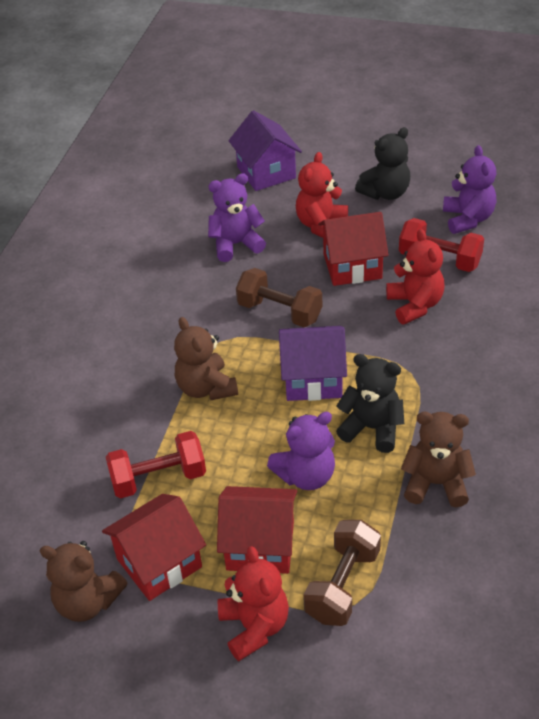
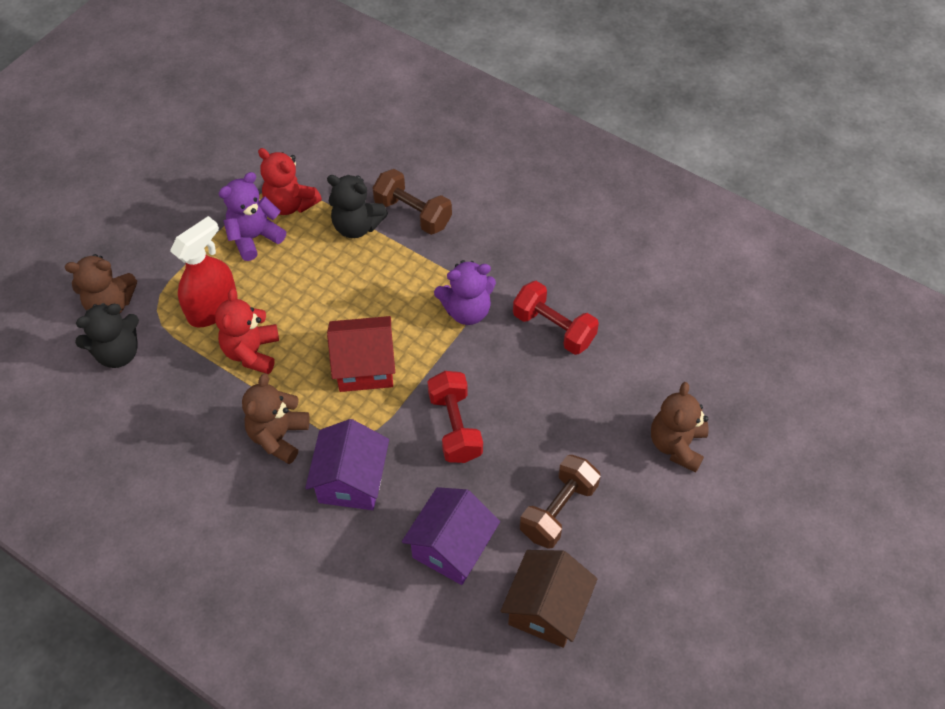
brown house: none = 0 -> [501,550,598,648] = 1
purple teddy bear: [208,173,266,262] [267,412,335,490] [443,145,496,234] = 3 -> [218,172,286,261] [434,260,496,325] = 2
red house: [102,494,206,601] [217,486,297,574] [318,212,389,286] = 3 -> [327,316,395,392] = 1
red spray bottle: none = 0 -> [170,216,236,327] = 1
red teddy bear: [218,546,289,661] [296,152,348,238] [386,229,445,325] = 3 -> [215,288,279,374] [258,148,322,215] = 2

